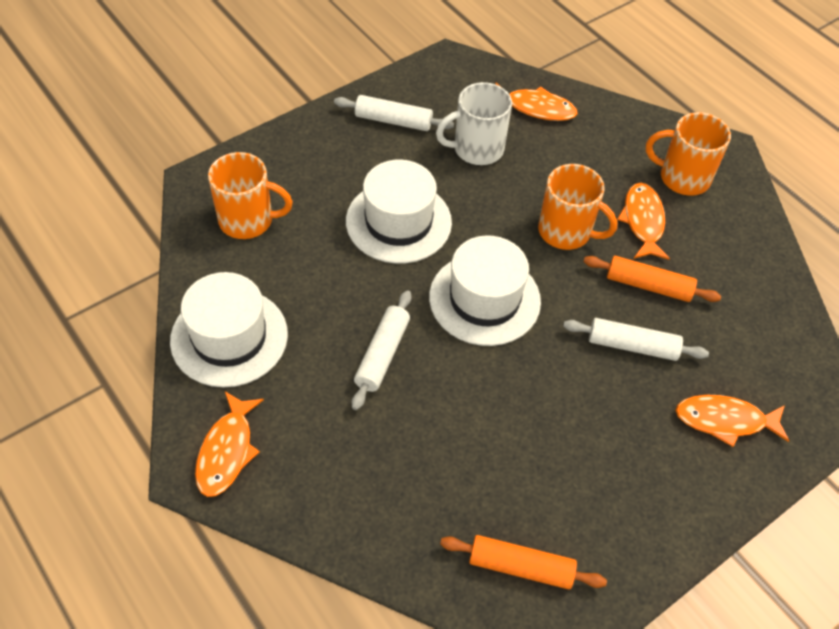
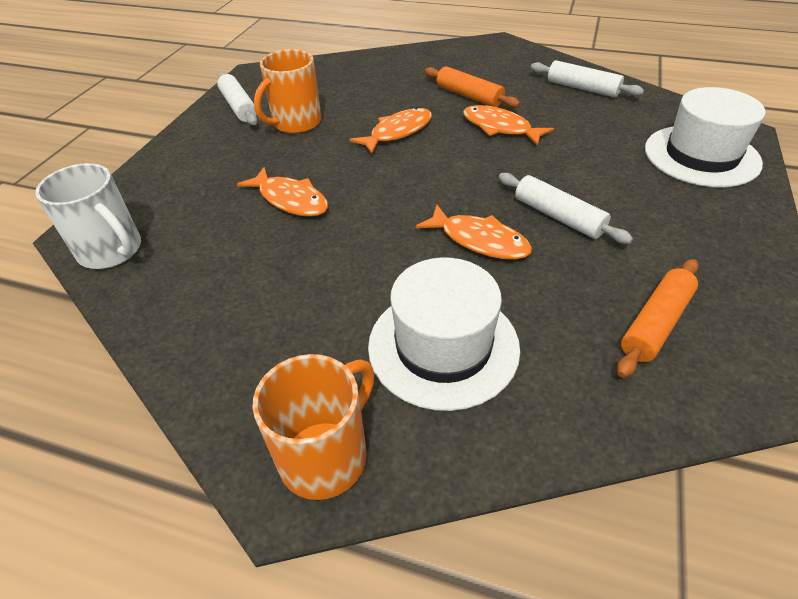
orange mug: [208,152,293,239] [538,164,617,250] [646,112,731,196] = 3 -> [252,354,375,500] [254,49,321,134] = 2
white hat: [170,272,288,387] [346,160,452,264] [429,235,541,346] = 3 -> [368,258,520,411] [645,87,766,188] = 2

